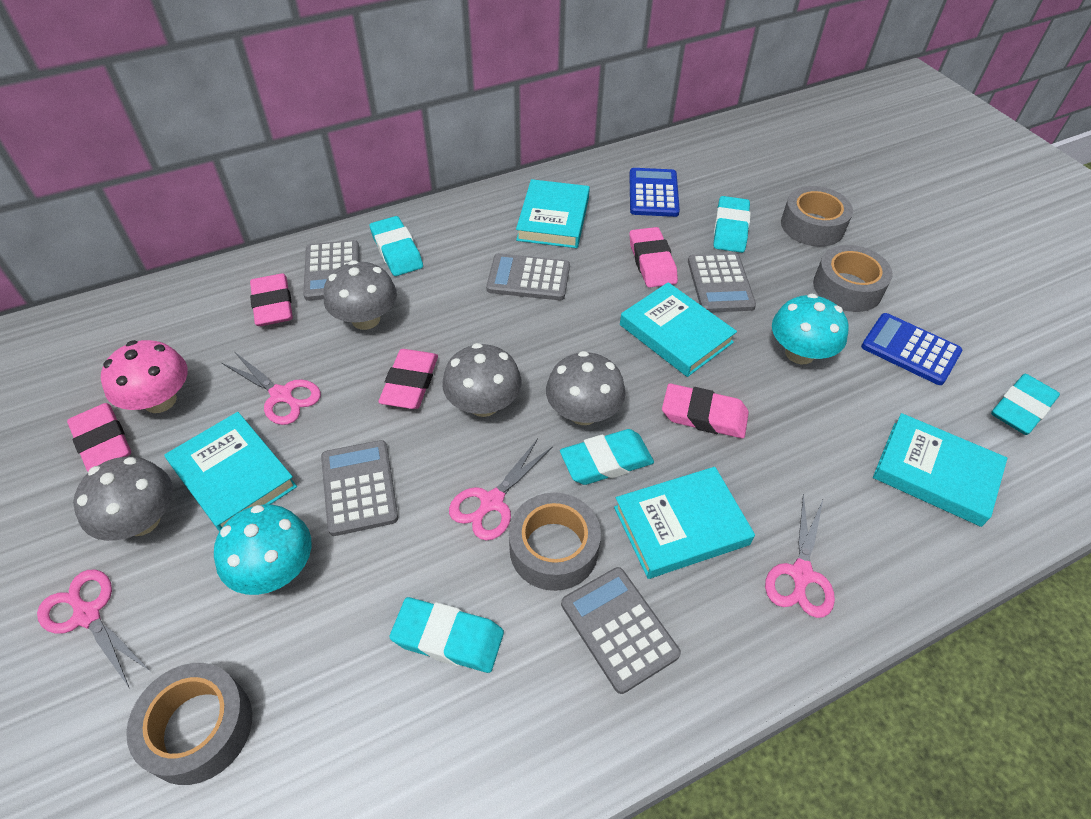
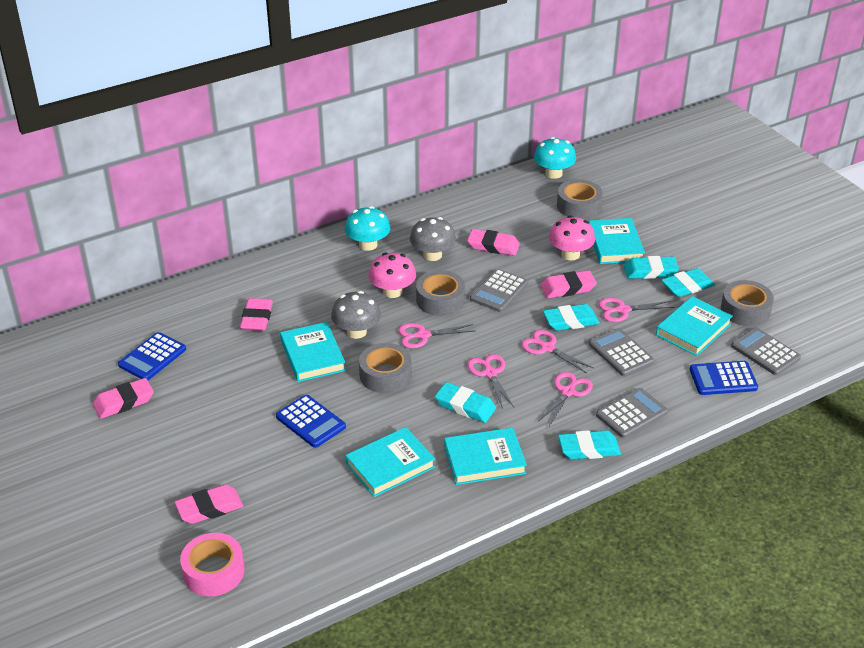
blue calculator: [629,168,680,217] [861,313,962,385] = 2 -> [118,332,186,380] [276,395,346,448] [690,361,758,395] = 3
grey calculator: [303,240,360,301] [321,440,398,536] [486,253,570,300] [561,567,681,694] [688,253,756,313] = 5 -> [470,269,528,312] [589,328,654,376] [596,388,668,438] [731,327,801,375] = 4
grey mushroom: [73,457,173,541] [324,260,397,330] [442,343,522,417] [546,351,626,425] = 4 -> [331,291,381,339] [410,217,456,261] = 2
pink mushroom: [101,340,188,413] = 1 -> [368,253,416,298] [549,215,595,261] = 2
pink scissors: [37,570,150,687] [222,352,321,425] [449,439,553,541] [765,494,835,618] = 4 -> [398,323,474,348] [467,354,514,409] [521,330,593,373] [539,372,593,426] [598,298,674,322] = 5
pink tape: none = 0 -> [180,533,245,596] = 1

